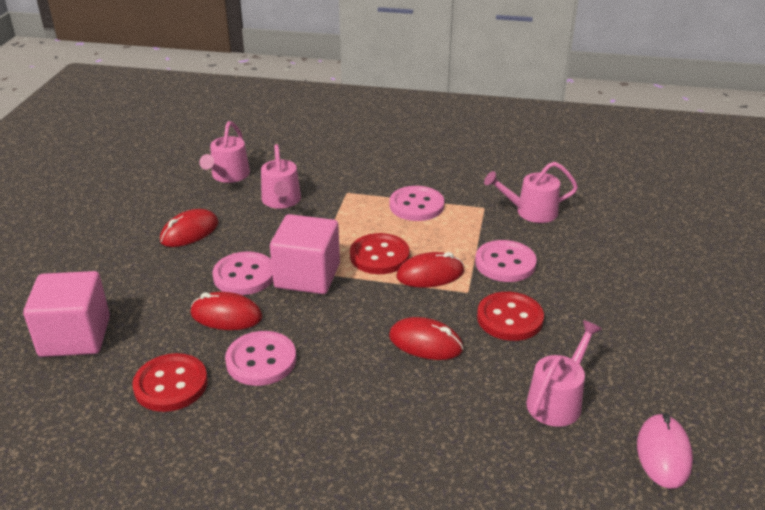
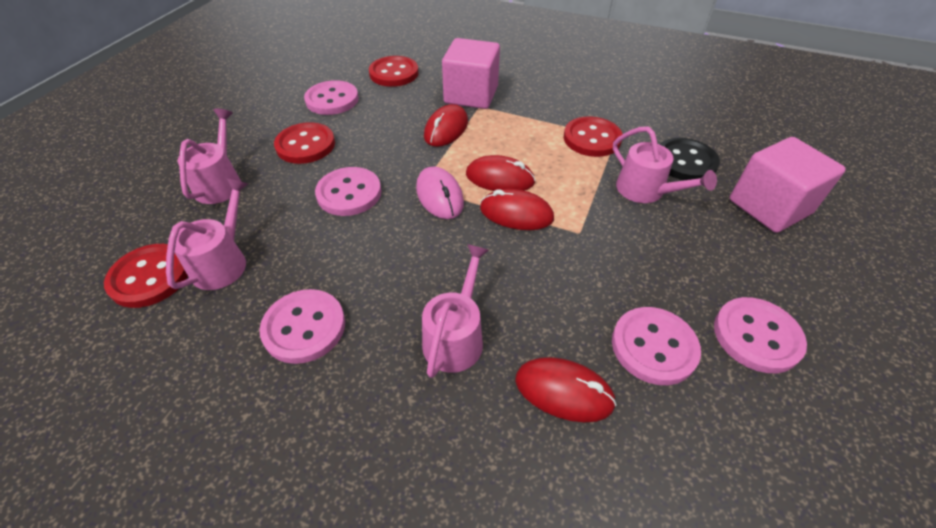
black button: none = 0 -> [660,138,720,180] = 1
pink button: [212,251,273,295] [225,331,296,386] [390,186,444,221] [475,240,537,282] = 4 -> [259,289,345,364] [304,80,359,115] [315,167,381,216] [612,307,701,385] [714,297,807,373] = 5
red button: [132,353,208,412] [350,233,409,274] [477,292,544,341] = 3 -> [104,244,188,308] [274,122,335,164] [369,56,418,87] [564,116,623,157] = 4

